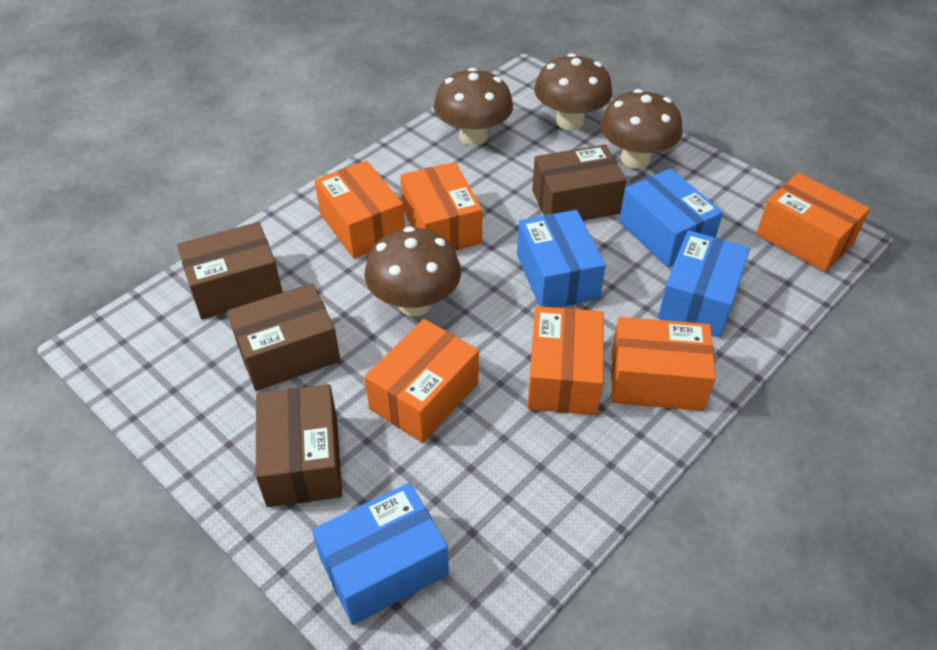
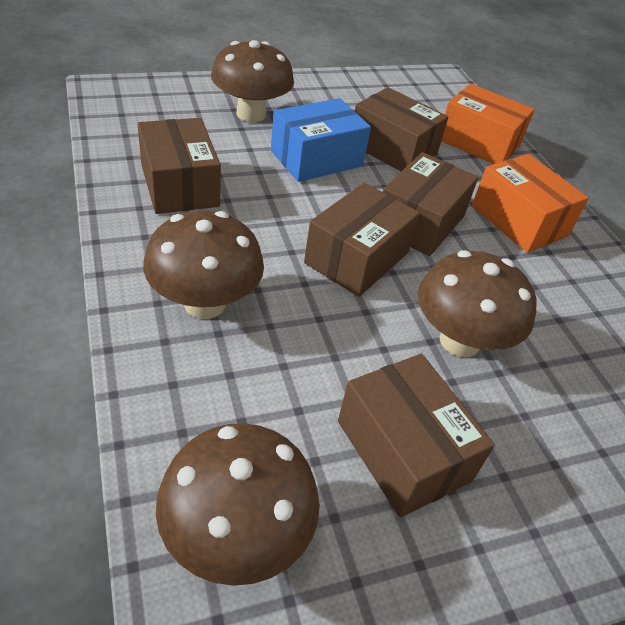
blue box: [312,483,449,625] [517,210,606,308] [619,169,723,268] [658,230,750,338] = 4 -> [271,98,371,182] = 1
brown box: [177,222,283,320] [227,283,341,391] [256,384,342,507] [532,144,627,220] = 4 -> [138,118,221,214] [304,183,420,297] [338,354,495,518] [355,87,448,171] [383,152,478,256] = 5
orange box: [314,161,405,259] [364,319,479,443] [400,162,483,251] [527,306,604,415] [611,317,716,411] [756,173,870,272] = 6 -> [442,84,535,164] [472,154,589,253] = 2

